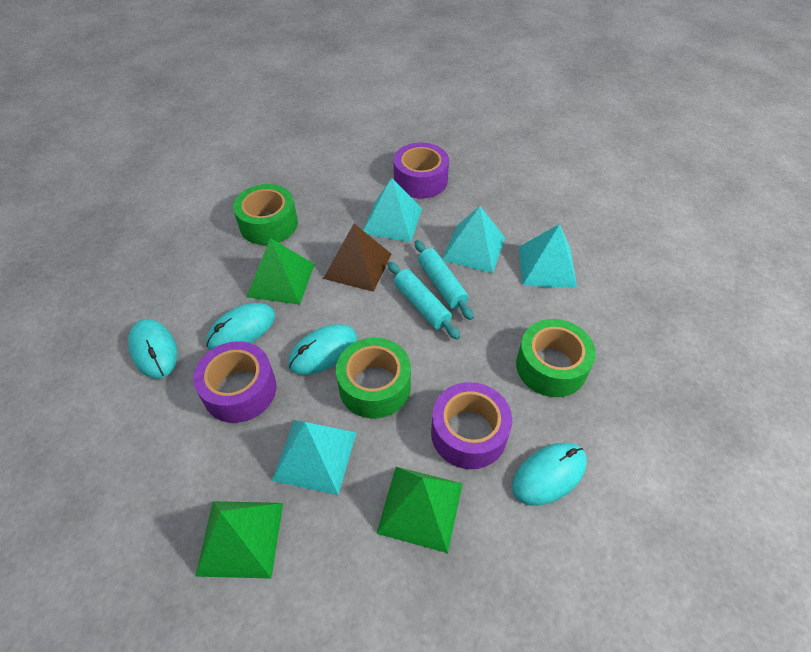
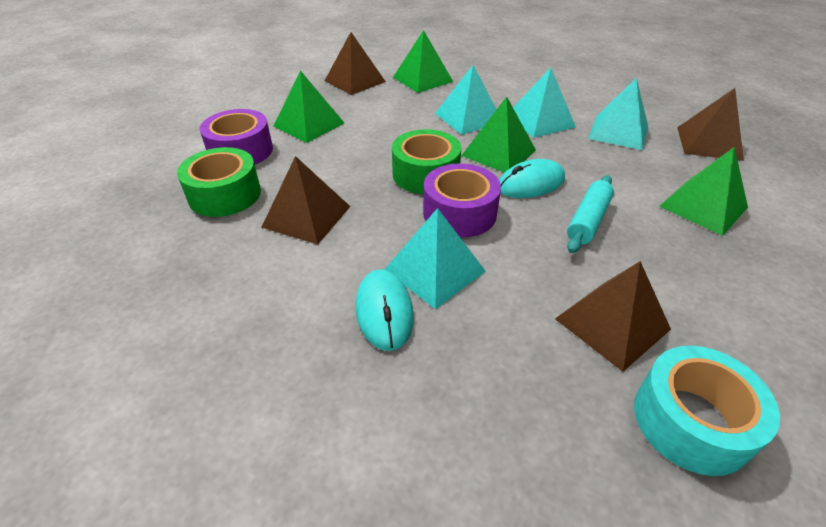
brown pyramid: [323,224,392,292] = 1 -> [261,156,350,245] [325,32,386,95] [555,261,671,372] [677,88,744,161] = 4
green pyramid: [195,501,283,579] [247,238,315,305] [376,467,463,553] = 3 -> [274,71,344,143] [393,30,453,93] [461,97,536,173] [659,147,748,236] = 4
green tape: [233,184,298,245] [336,338,411,418] [516,319,596,397] = 3 -> [177,147,261,217] [392,129,461,194] = 2
purple tape: [193,341,276,423] [394,143,449,198] [431,382,512,469] = 3 -> [200,109,273,165] [423,163,501,237] = 2
turquoise mouse: [128,319,177,379] [206,303,275,350] [288,324,357,375] [512,443,587,506] = 4 -> [356,269,414,351] [499,159,565,198] = 2
turquoise rolling pin: [387,262,460,340] [415,240,474,320] = 2 -> [567,175,614,253] = 1
turquoise tape: none = 0 -> [634,346,780,476] = 1

